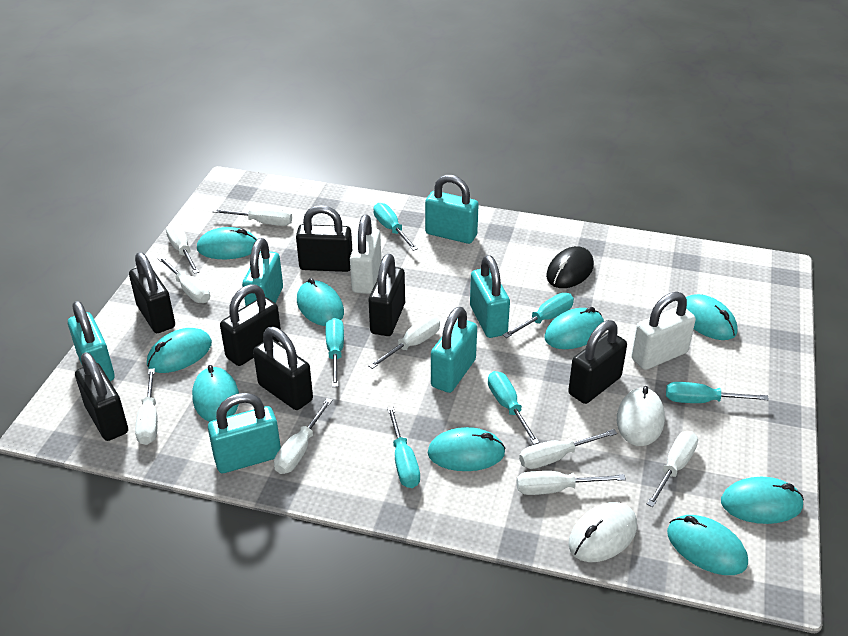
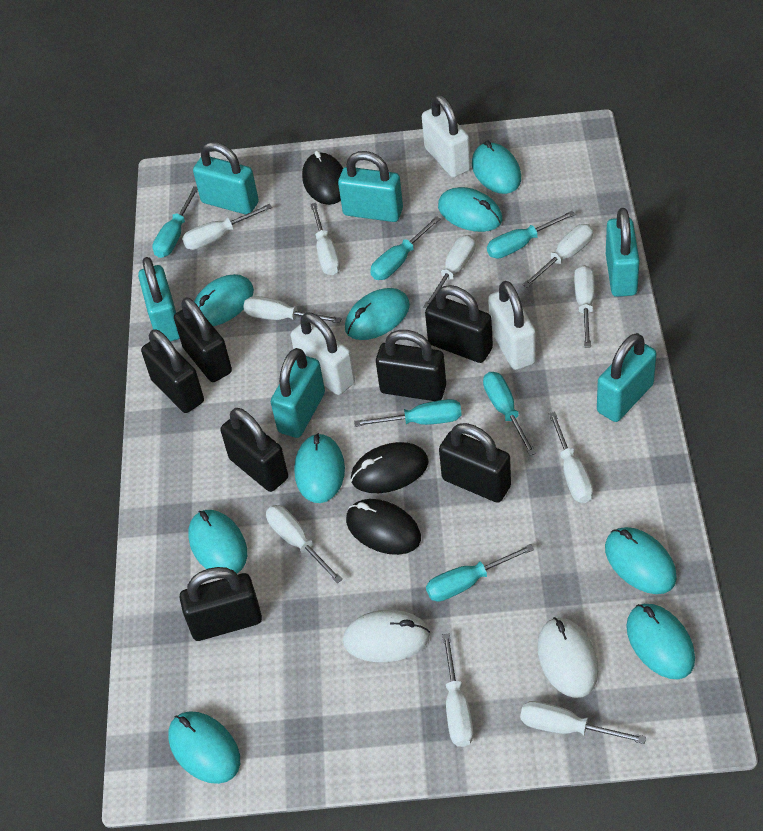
black mouse: [546,246,594,288] = 1 -> [302,151,343,205] [346,499,421,555] [351,442,429,493] = 3
white padlock: [350,215,381,294] [631,292,696,370] = 2 -> [291,313,355,395] [422,95,471,178] [488,281,536,370] = 3
white screwdriver: [135,368,158,445] [157,256,210,303] [166,223,199,274] [212,208,292,226] [274,398,333,474] [368,316,440,369] [517,471,626,495] [519,429,617,469] [647,431,698,507] = 9 -> [182,204,272,250] [243,296,342,323] [266,505,343,584] [310,203,340,275] [423,235,475,308] [442,633,474,747] [520,701,646,744] [523,224,593,288] [549,412,593,503] [574,265,595,348] = 10

